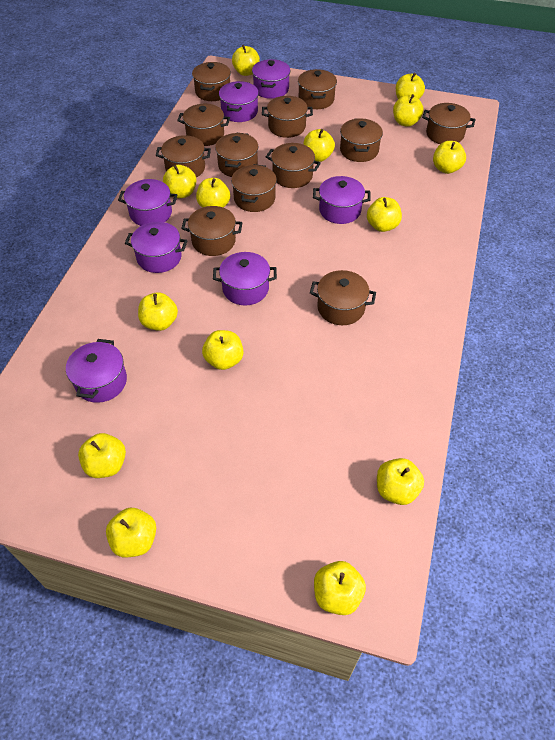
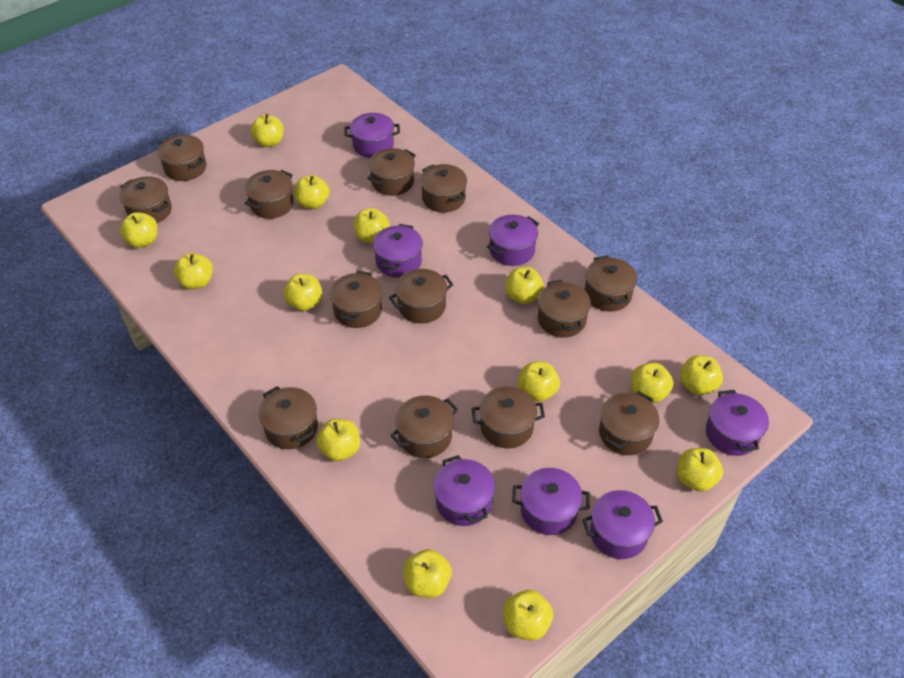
brown pot: [156,135,211,177] [177,104,230,146] [181,206,243,256] [192,62,231,101] [215,133,259,177] [231,164,277,212] [262,96,313,138] [266,143,321,188] [298,69,337,109] [310,270,376,325] [340,118,383,162] [422,103,476,144] = 12 -> [119,176,172,223] [157,135,206,181] [245,170,294,219] [258,386,318,449] [330,271,382,328] [367,148,416,196] [389,269,454,323] [390,395,458,458] [420,164,467,213] [471,386,545,448] [538,280,591,338] [584,255,637,312] [599,391,659,455] = 13

